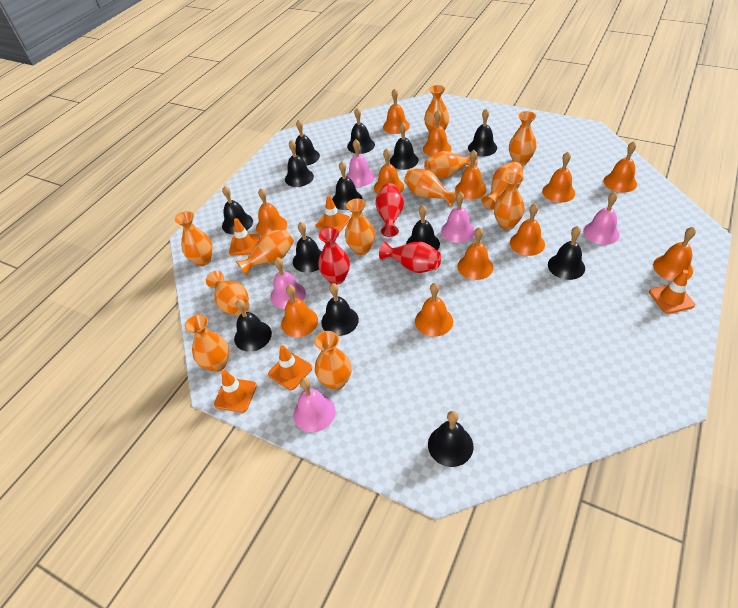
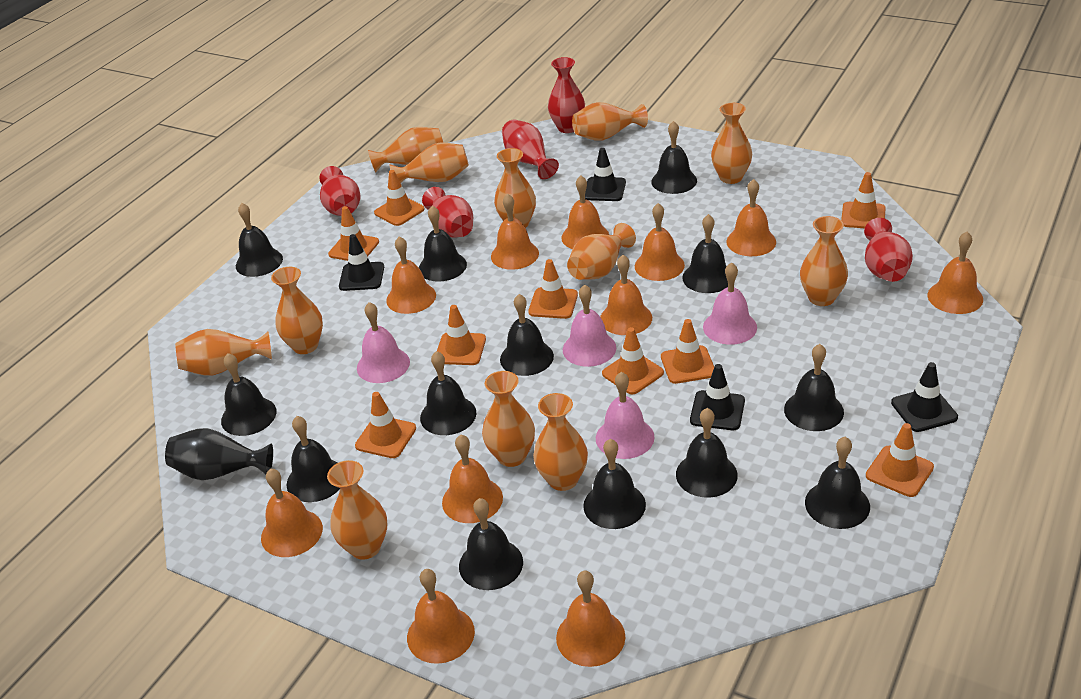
black traffic cone: none = 0 -> [339,234,384,291] [585,148,626,201] [690,364,745,430] [891,362,958,432] = 4
black vase: none = 0 -> [165,428,273,480] = 1
orange bell: [256,188,287,236] [281,285,318,337] [374,148,404,194] [383,88,410,134] [415,283,453,337] [423,110,452,157] [455,150,487,199] [458,227,493,280] [510,203,545,256] [542,152,575,203] [604,141,637,193] [653,227,696,281] = 12 -> [261,468,323,557] [386,236,436,314] [407,569,475,664] [442,435,503,523] [491,194,539,270] [556,571,625,667] [561,176,609,249] [600,255,652,335] [635,203,685,281] [726,179,776,256] [928,232,983,314] = 11
orange traffic cone: [214,370,257,413] [229,218,260,256] [268,345,312,390] [316,195,350,233] [649,270,695,314] = 5 -> [328,206,379,261] [355,392,416,458] [374,170,425,226] [437,305,486,365] [528,259,578,319] [602,327,664,395] [661,319,714,384] [841,172,886,228] [866,423,934,497] = 9
pink bell: [270,257,306,309] [293,378,336,432] [346,139,375,187] [441,192,475,243] [583,192,620,245] = 5 -> [357,302,410,383] [563,284,616,367] [596,372,654,459] [703,262,757,345] = 4
red vase: [318,227,350,285] [375,183,404,237] [379,241,441,273] = 3 -> [319,166,360,216] [422,187,473,238] [502,119,559,179] [548,57,585,133] [864,218,913,282] = 5

